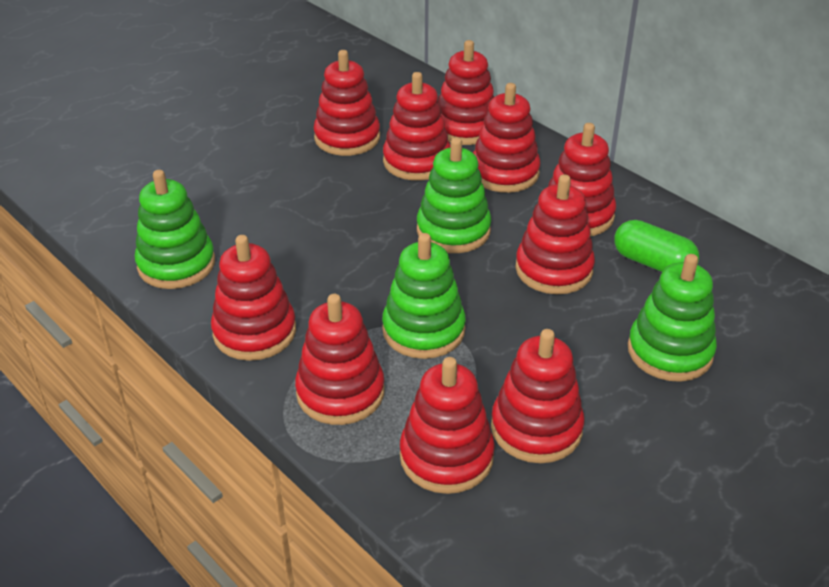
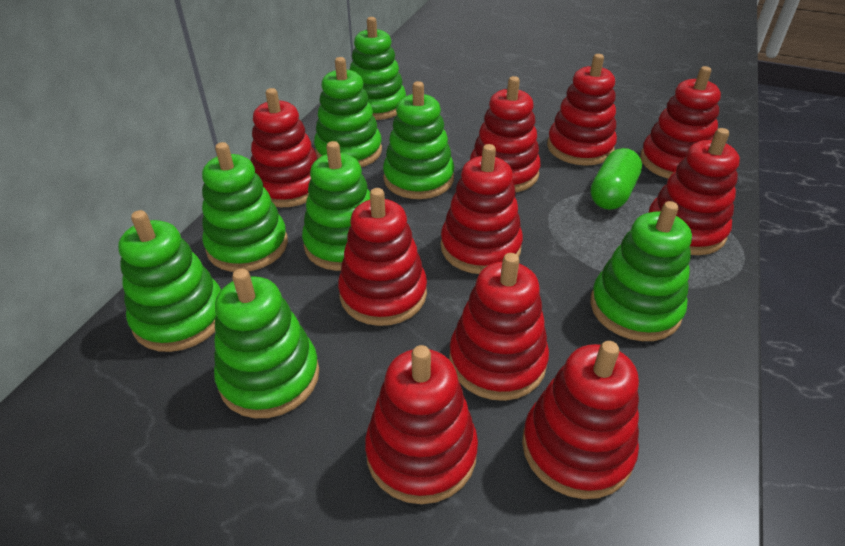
green stacking toy: [135,170,215,289] [382,233,466,359] [417,137,491,253] [628,254,717,382] = 4 -> [118,210,221,352] [202,142,288,272] [214,269,319,418] [302,141,370,271] [314,57,382,167] [350,17,406,120] [383,81,454,199] [590,201,692,341] = 8

